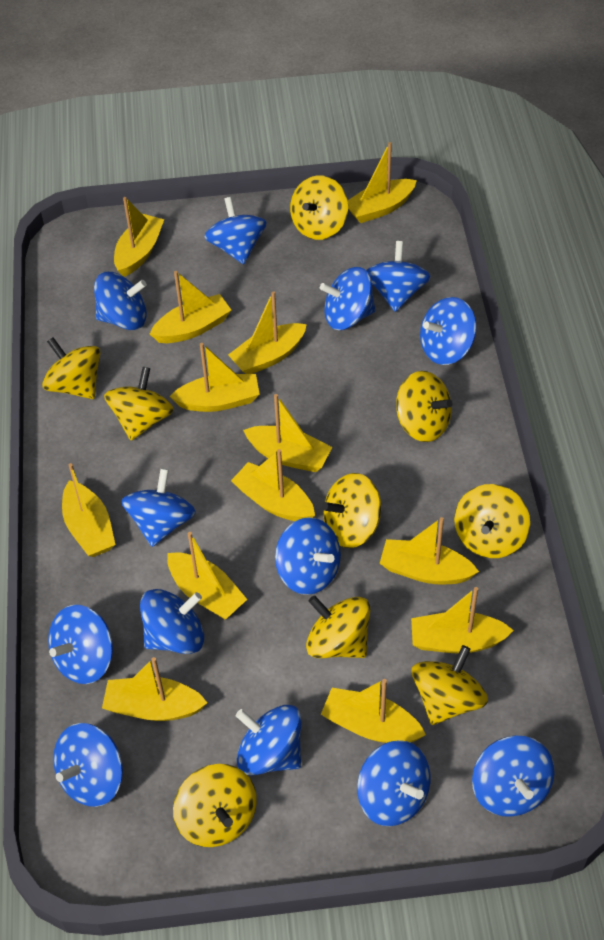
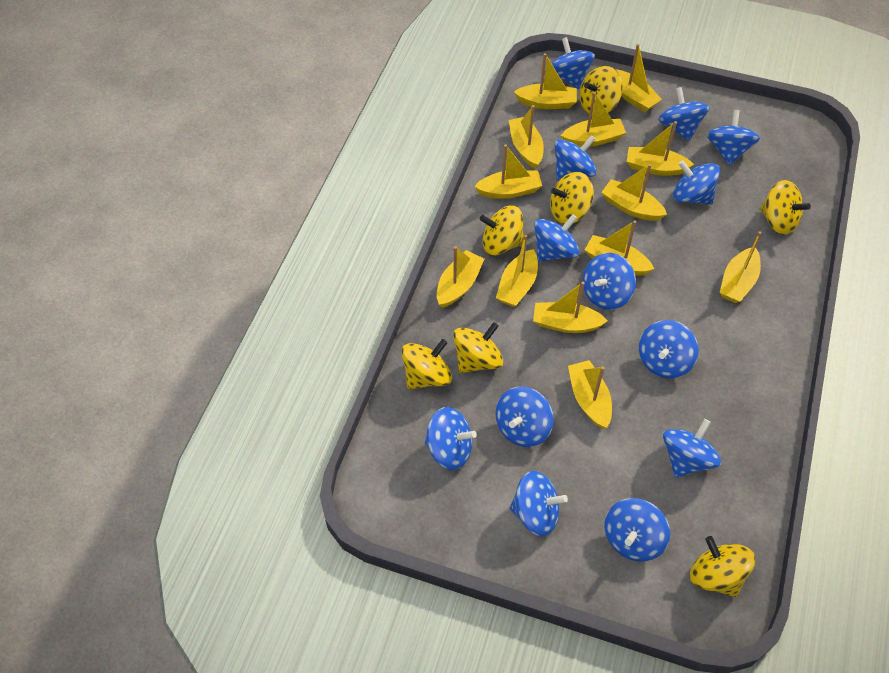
yellow spinning top: [42,337,101,399] [104,367,174,441] [173,764,257,847] [290,175,348,240] [306,595,370,658] [322,473,381,548] [396,371,453,442] [412,645,488,725] [454,484,530,558] = 9 -> [401,339,452,389] [453,322,503,373] [480,205,524,256] [550,172,594,224] [579,66,623,115] [690,536,755,597] [760,180,811,235] = 7

